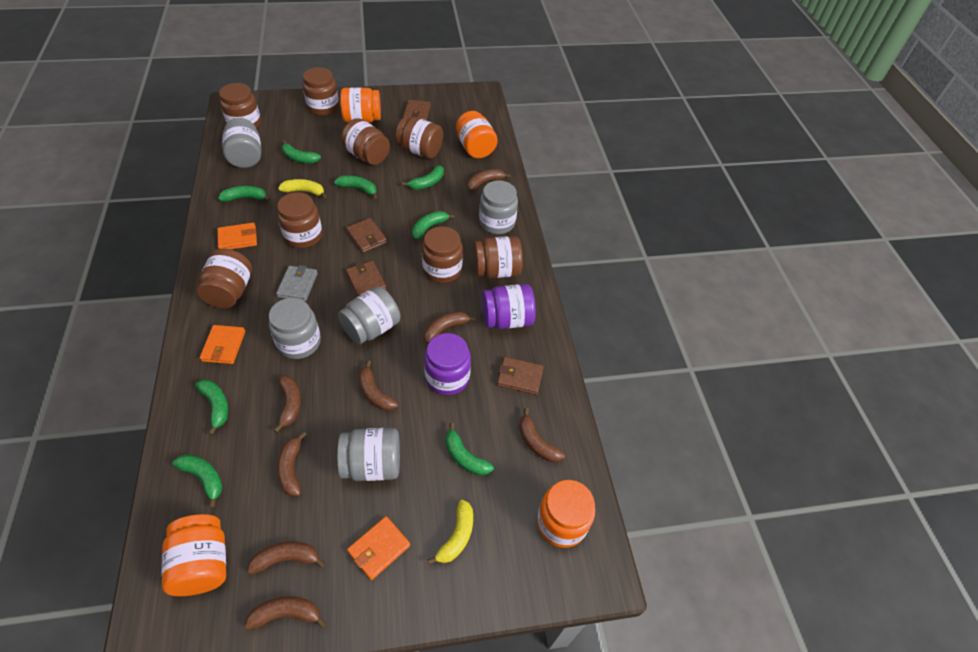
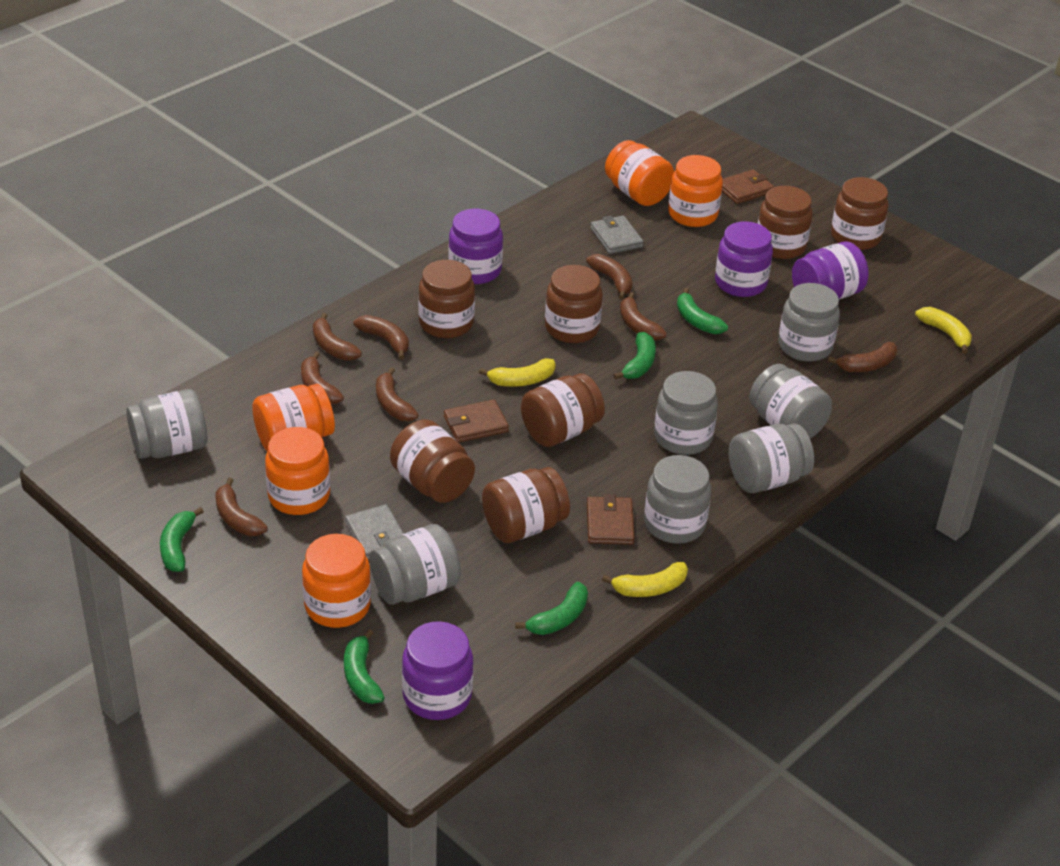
brown jar: [197,249,252,308] [219,83,261,128] [277,192,322,248] [303,67,339,116] [341,118,390,165] [395,116,443,159] [422,226,463,283] [473,236,523,278] = 8 -> [390,419,475,503] [418,260,475,338] [482,467,570,543] [521,373,605,447] [545,265,603,343] [758,186,813,259] [831,177,889,250] = 7
brown wallet: [346,218,387,253] [346,261,386,296] [403,100,431,120] [497,357,544,395] = 4 -> [444,400,509,443] [587,494,635,545] [722,169,774,204] = 3
green banana: [172,454,223,508] [195,380,228,435] [218,186,270,202] [282,140,321,163] [334,176,377,199] [402,165,444,190] [412,211,455,240] [445,423,494,476] = 8 -> [160,507,204,572] [344,629,385,704] [515,582,588,635] [613,332,656,380] [677,288,728,334] = 5
grey jar: [222,118,261,168] [269,298,321,359] [337,428,400,481] [338,286,401,345] [479,180,518,234] = 5 -> [126,389,207,459] [369,524,461,605] [644,455,711,544] [654,371,718,455] [729,423,814,493] [749,364,832,439] [778,283,840,362] = 7
grey wallet: [276,265,318,301] = 1 -> [345,504,404,560] [590,216,643,254] = 2
orange jar: [161,514,226,596] [340,87,381,123] [456,111,498,158] [537,480,595,548] = 4 -> [252,384,335,451] [265,427,330,515] [302,534,371,628] [605,140,674,206] [668,155,723,227] = 5
orange wallet: [200,325,245,364] [217,223,257,249] [347,516,410,580] = 3 -> none = 0
purple jar: [424,333,471,395] [482,284,536,329] = 2 -> [402,621,473,720] [448,209,503,284] [715,221,773,297] [792,242,869,300] = 4
yellow banana: [278,179,327,198] [427,500,473,565] = 2 -> [479,358,556,387] [602,562,688,597] [915,307,972,354] = 3

